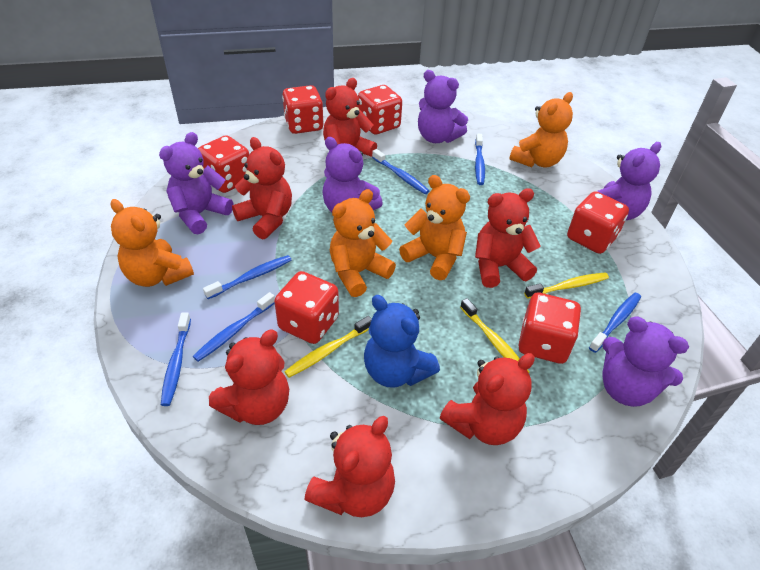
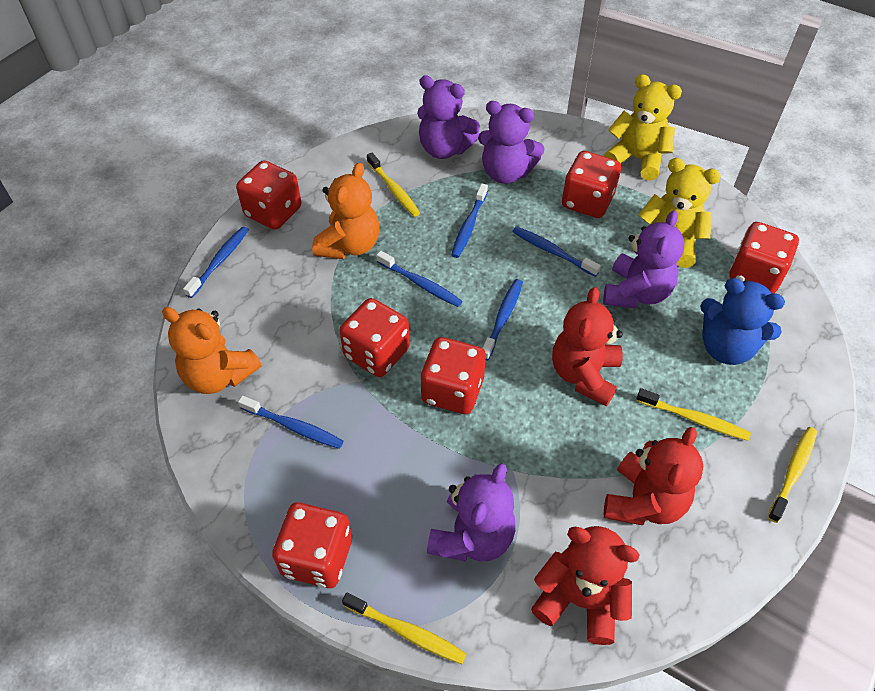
orange teddy bear: [110,199,194,287] [330,189,396,297] [399,175,470,280] [510,92,573,167] = 4 -> [162,307,262,394] [312,162,379,259] = 2
purple teddy bear: [159,132,233,234] [322,137,383,212] [418,70,468,143] [597,142,661,220] [602,317,689,407] = 5 -> [417,75,480,159] [427,463,516,562] [478,101,544,184] [603,210,685,308] = 4
red teddy bear: [209,329,289,425] [232,137,292,239] [304,416,395,517] [323,78,377,157] [440,353,535,445] [475,188,540,288] = 6 -> [531,526,640,645] [552,287,623,406] [604,427,703,525] = 3
yellow teddy bear: none = 0 -> [604,74,682,181] [638,158,721,268] = 2
yellow toothbrush: [284,316,372,378] [460,298,530,373] [524,272,609,299] = 3 -> [342,593,466,664] [367,153,420,217] [636,388,751,441] [768,427,817,523] = 4

